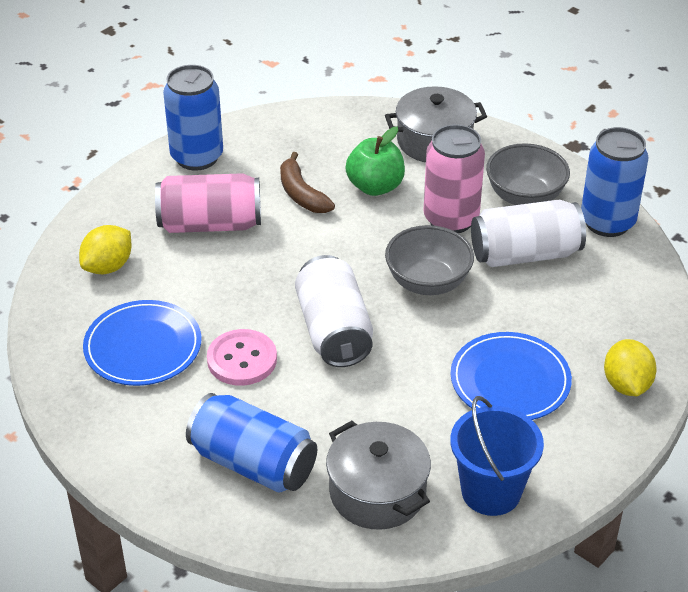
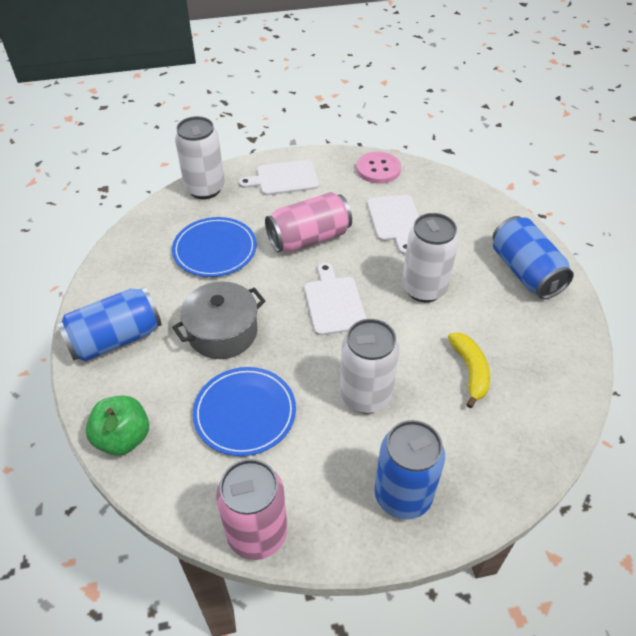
blue bucket: [450,396,544,516] = 1 -> none = 0
brown banana: [280,152,335,213] = 1 -> none = 0
grey bowl: [385,225,474,295] [486,143,570,205] = 2 -> none = 0
grey pot: [326,421,431,530] [385,86,487,162] = 2 -> [172,281,265,359] = 1
white can: [295,255,373,367] [471,200,586,267] = 2 -> [175,116,225,199] [340,319,400,413] [402,213,459,302] = 3
white cutting board: none = 0 -> [239,160,319,196] [304,263,367,336] [367,195,419,255] = 3
yellow banana: none = 0 -> [448,333,490,408] = 1
yellow lemon: [79,225,132,274] [604,339,657,396] = 2 -> none = 0

